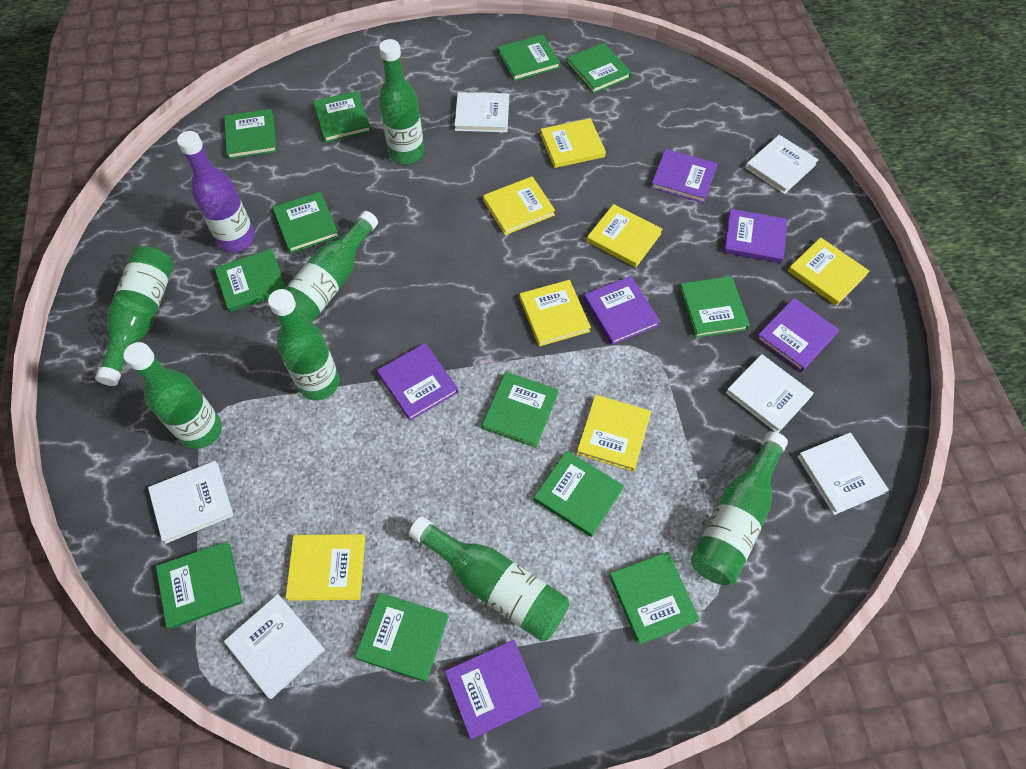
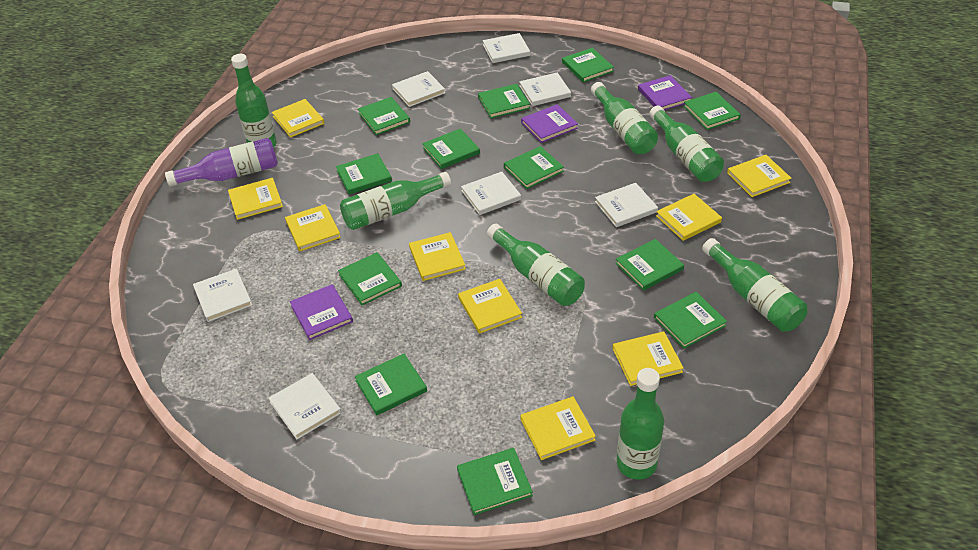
purple book: [377,343,459,421] [445,640,542,740] [584,276,661,345] [651,149,718,203] [723,209,787,263] [756,298,839,372] = 6 -> [290,284,353,340] [521,104,578,143] [638,75,692,110] = 3
white book: [148,461,234,544] [224,594,325,699] [454,92,509,132] [726,354,814,433] [745,135,819,194] [797,432,889,515] = 6 -> [193,268,252,322] [268,373,341,440] [392,71,445,107] [461,172,521,215] [483,33,530,63] [519,72,571,106] [595,183,658,227] = 7
yellow book: [286,534,365,601] [483,176,555,235] [519,280,591,346] [540,118,606,168] [577,395,651,472] [587,204,663,268] [788,237,869,306] = 7 -> [228,178,283,220] [272,99,324,138] [285,204,341,251] [409,232,466,281] [458,279,522,334] [520,397,596,460] [613,331,684,386] [656,194,722,241] [727,155,791,197] = 9

